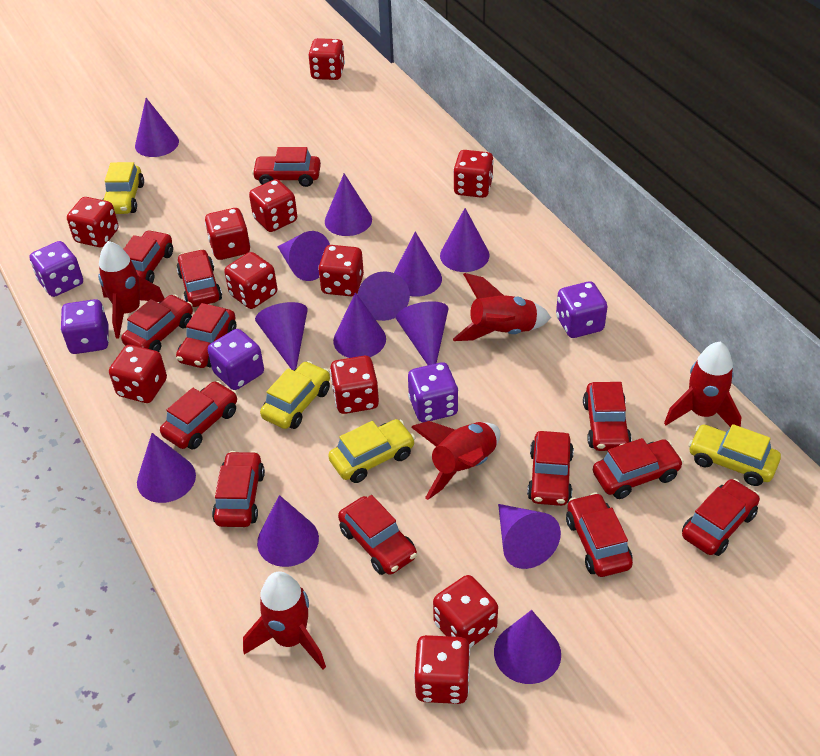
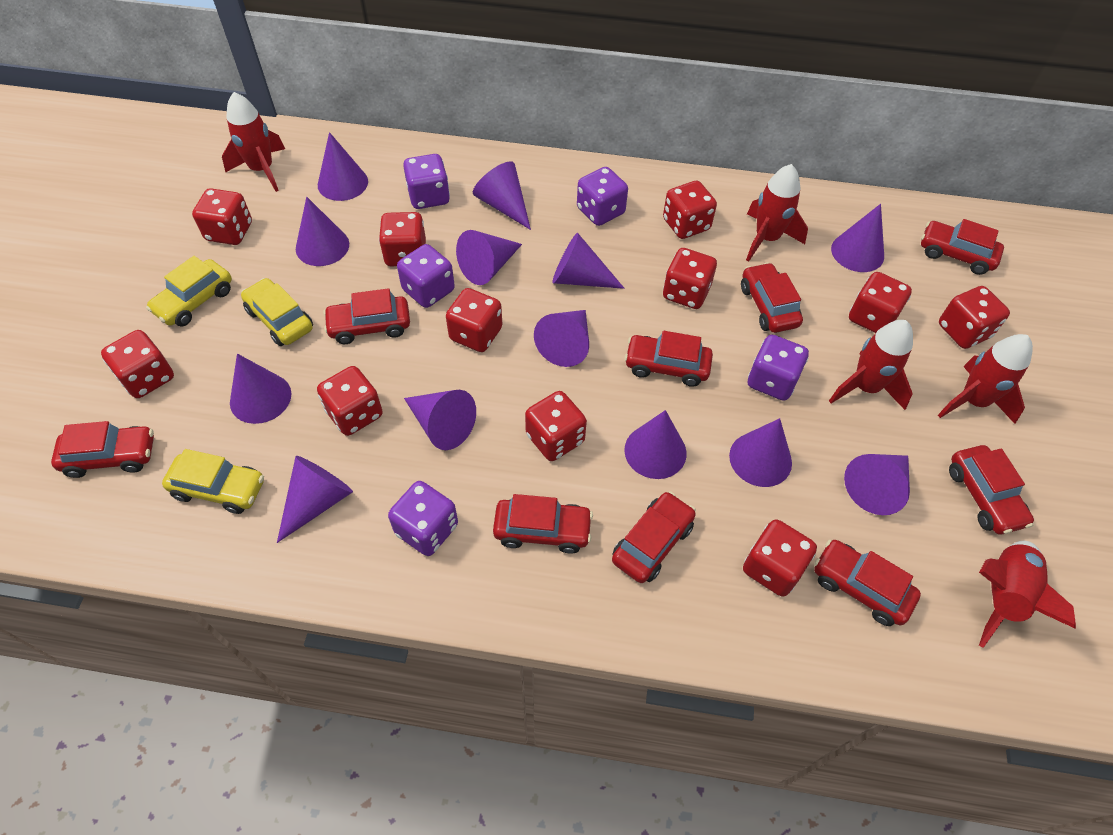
red car: [121,294,193,352] [123,230,173,283] [160,381,237,449] [176,303,236,368] [177,249,222,307] [212,451,265,527] [252,147,321,187] [338,495,417,575] [527,431,574,506] [566,492,633,577] [583,382,632,451] [593,438,684,499] [682,479,760,556] = 13 -> [51,421,154,478] [323,288,410,344] [493,494,593,554] [612,491,696,583] [624,331,713,387] [741,262,803,333] [814,540,921,626] [921,219,1004,275] [949,445,1034,534] = 9
yellow car: [102,162,144,214] [260,361,330,429] [328,419,415,483] [688,424,781,486] = 4 -> [146,256,232,327] [162,449,264,514] [241,278,313,346] = 3

